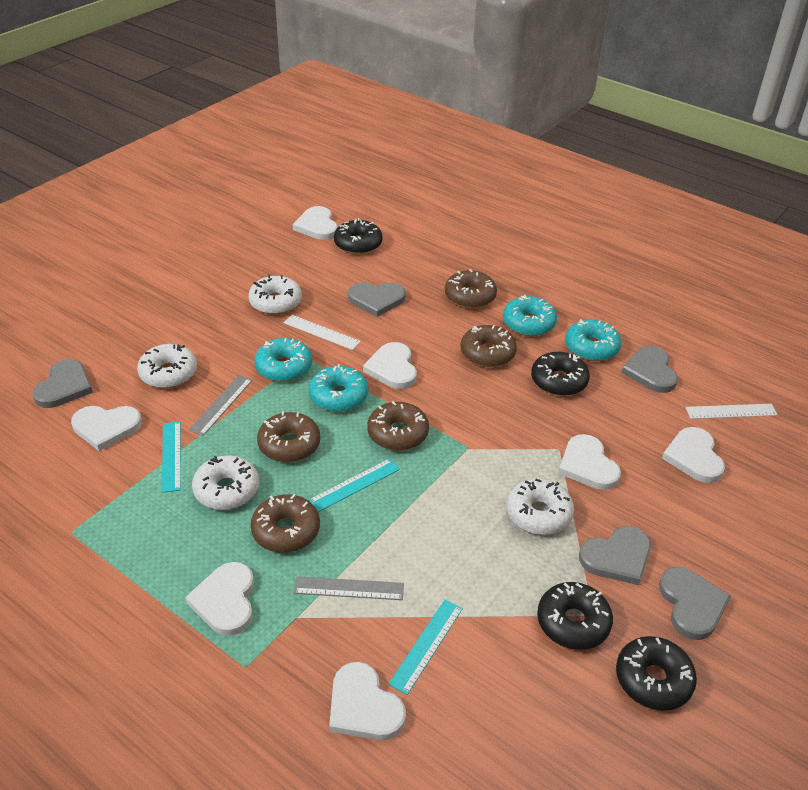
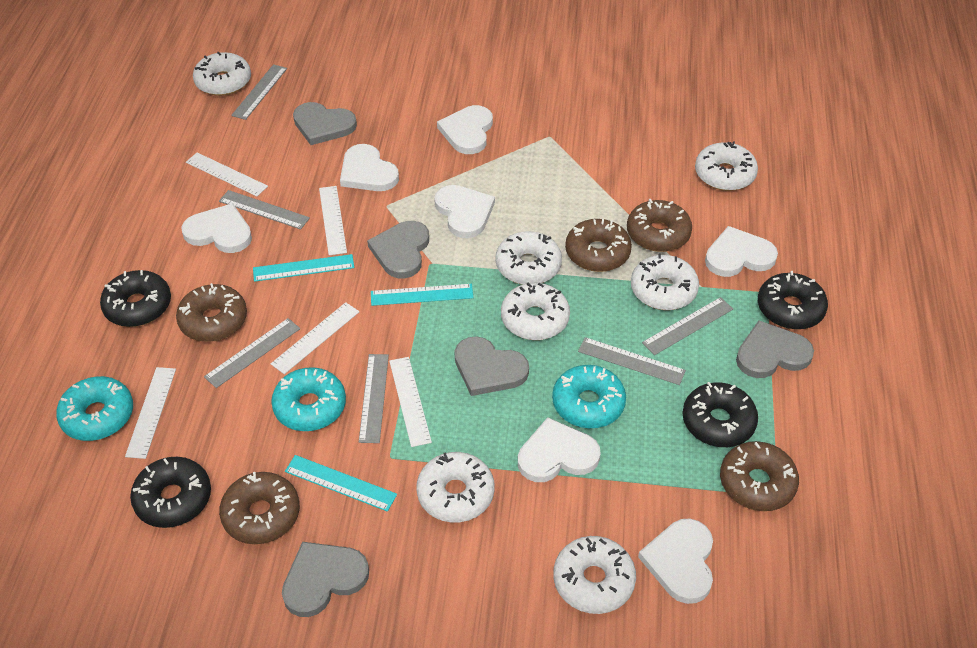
grey ruler: [189,375,252,436] [294,576,404,600] = 2 -> [204,318,300,388] [219,190,310,230] [231,64,287,120] [359,354,389,443] [578,337,686,385] [642,297,733,355] = 6
turquoise donut: [255,338,312,382] [309,364,368,412] [503,295,557,336] [565,319,622,361] = 4 -> [56,376,133,441] [271,367,346,431] [552,365,626,428] = 3
white donut: [137,344,197,388] [192,455,259,510] [248,275,302,315] [506,479,574,535] = 4 -> [193,51,251,96] [416,452,495,523] [496,231,562,285] [501,283,570,340] [553,536,636,614] [631,254,699,310] [695,141,758,191] = 7
white ruler: [284,315,361,350] [686,404,778,419] = 2 -> [125,367,176,459] [186,153,268,196] [271,302,359,374] [319,186,347,255] [389,357,432,447] = 5

